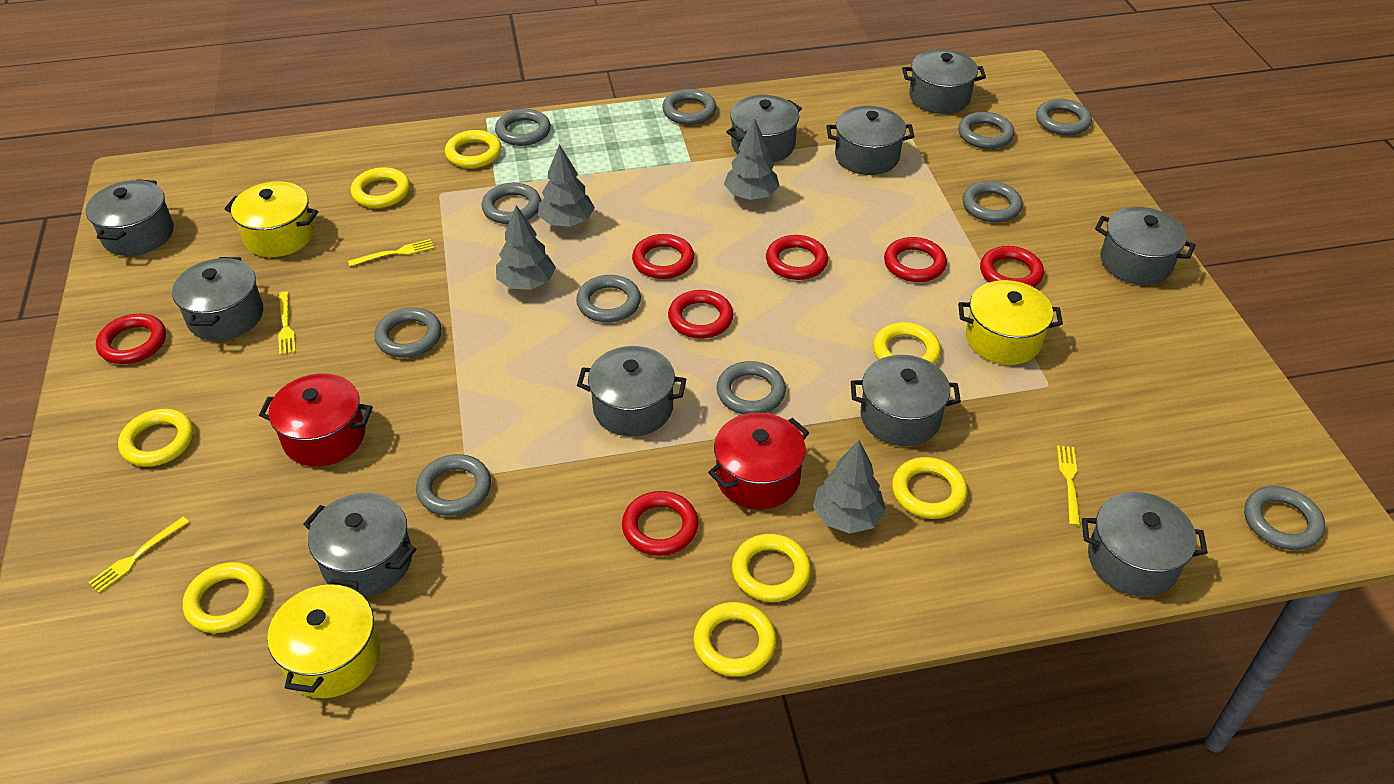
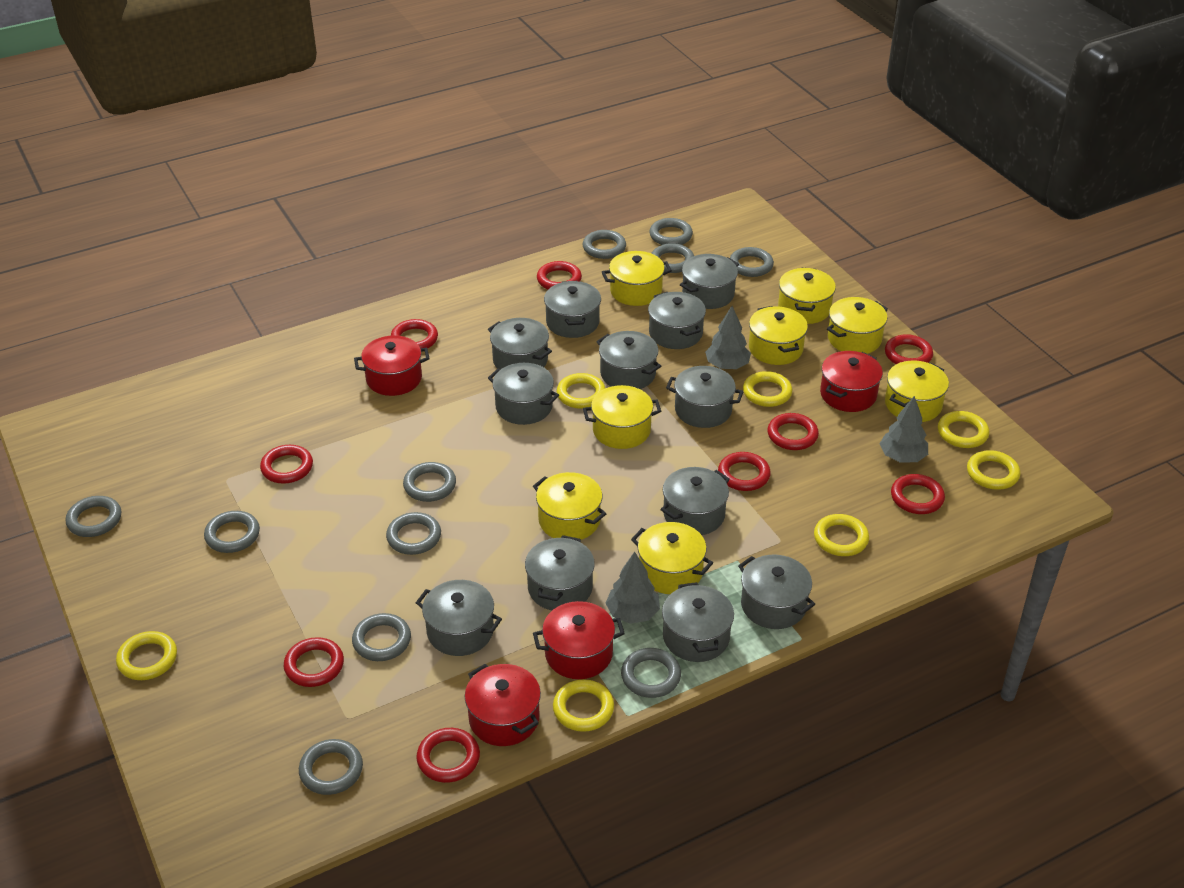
grey pot: [85,179,174,256] [172,257,263,341] [303,493,416,597] [577,346,686,437] [726,95,802,162] [827,106,915,175] [851,355,961,446] [902,49,986,114] [1082,492,1208,596] [1095,207,1195,285] = 10 -> [416,580,502,656] [488,318,552,369] [488,363,559,425] [525,535,595,610] [544,281,601,338] [596,331,661,389] [648,292,706,349] [661,467,730,535] [662,582,734,662] [666,366,743,428] [680,254,739,309] [738,554,815,629] = 12
grey tree: [496,205,556,289] [538,144,595,227] [724,118,780,200] [813,440,886,534] = 4 -> [605,552,660,624] [705,306,751,369] [879,396,928,462] = 3
red pot: [259,373,373,467] [708,413,809,509] = 2 -> [354,335,430,396] [465,664,541,746] [533,601,625,679] [820,351,883,412] = 4
red ring: [96,314,166,364] [622,491,698,556] [632,234,694,279] [668,290,733,339] [766,235,828,280] [884,237,947,282] [980,246,1044,287] = 7 -> [260,445,313,484] [284,637,344,687] [391,319,438,349] [417,728,480,783] [537,261,582,289] [718,452,771,491] [767,413,819,450] [885,334,933,364] [891,474,945,514] = 9
yellow fork: [88,517,189,593] [278,292,296,355] [348,239,434,267] [1057,446,1080,526] = 4 -> none = 0
yellow pot: [224,181,318,257] [267,578,380,698] [958,280,1063,365] = 3 -> [533,472,606,540] [583,385,661,449] [602,251,672,306] [631,522,713,594] [749,306,808,365] [778,267,836,324] [827,297,888,354] [885,361,949,422] = 8
yellow ring: [118,409,194,467] [183,562,266,633] [351,167,410,208] [445,130,502,168] [694,602,776,677] [732,534,811,602] [873,322,941,364] [892,457,967,519] = 8 -> [116,631,177,680] [553,679,614,732] [557,373,605,409] [743,371,792,407] [814,514,869,556] [938,411,989,448] [967,450,1020,490] = 7

